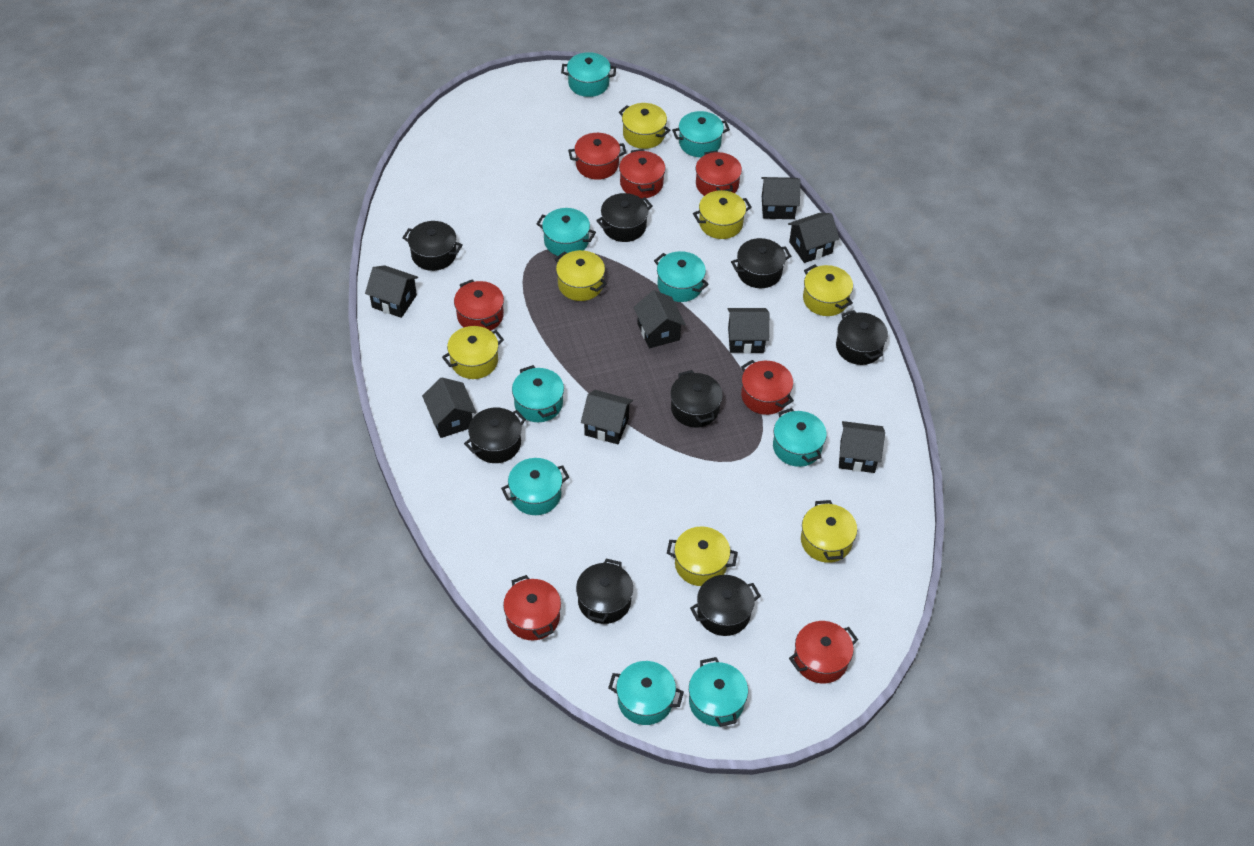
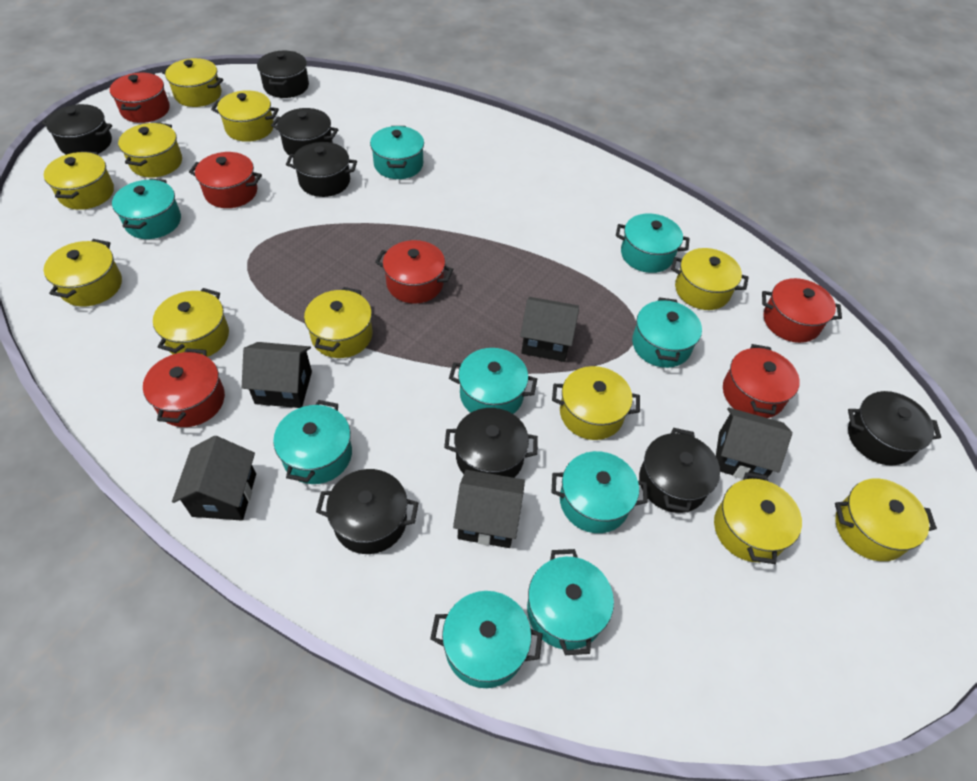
black house: [365,265,418,318] [422,377,477,438] [581,390,633,444] [633,290,686,348] [728,308,769,353] [761,177,801,219] [788,213,839,263] [839,421,885,473] = 8 -> [172,436,256,521] [242,342,312,408] [453,470,525,548] [520,297,579,362] [716,408,792,480] = 5
red pot: [454,279,504,331] [503,575,561,640] [568,133,626,180] [619,149,666,198] [696,150,742,196] [741,360,794,415] [789,621,858,684] = 7 -> [110,73,170,123] [143,348,225,427] [189,152,262,208] [375,240,454,304] [723,344,800,418] [762,278,842,343] = 6
yellow pot: [442,326,504,379] [555,250,607,301] [619,103,670,149] [667,526,738,586] [693,190,752,239] [801,500,857,563] [803,264,853,316] = 7 -> [44,151,114,210] [44,239,122,307] [118,122,182,178] [153,288,229,357] [162,58,223,107] [211,90,279,142] [304,287,372,358] [552,366,640,440] [671,248,749,310] [714,472,802,564] [835,478,937,561] = 11

